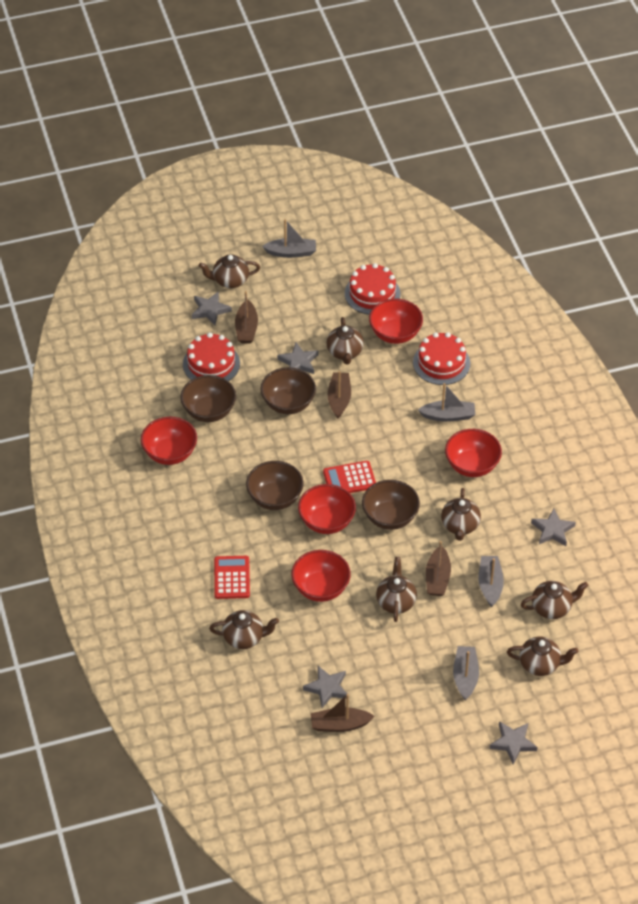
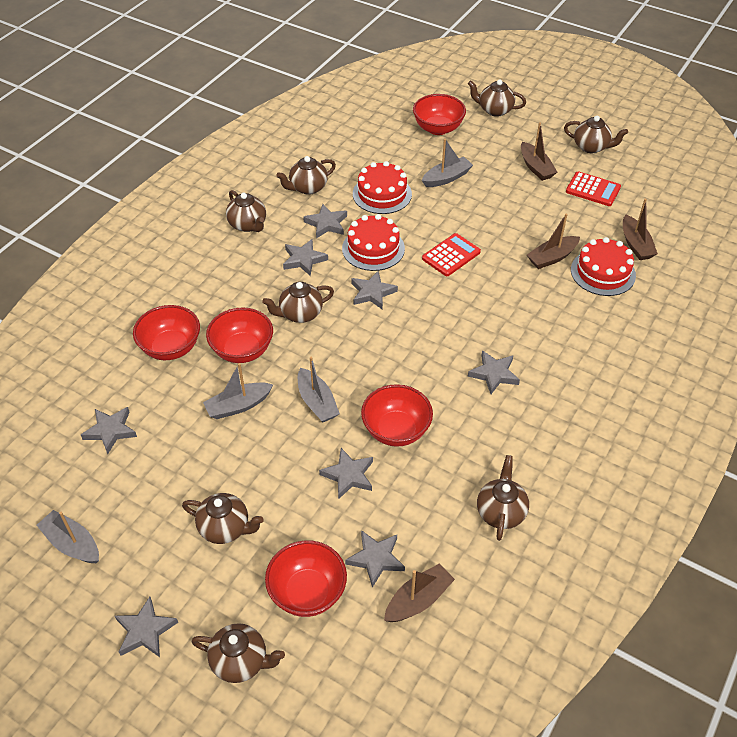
brown bowl: [180,375,236,422] [246,461,303,510] [260,367,316,414] [362,480,420,530] = 4 -> none = 0
brown teapot: [199,254,260,288] [209,610,279,649] [327,317,364,365] [376,557,417,622] [441,488,481,541] [507,637,578,676] [521,581,588,619] = 7 -> [182,493,264,544] [191,623,285,683] [226,190,266,232] [262,282,334,323] [276,156,336,195] [468,79,526,117] [477,455,529,541] [564,116,628,153] = 8
grey star: [192,291,232,325] [277,342,319,374] [303,666,347,708] [489,721,538,764] [531,509,576,546] = 5 -> [81,407,137,454] [115,597,178,657] [283,239,328,276] [303,204,347,238] [319,448,373,499] [345,530,405,588] [351,271,398,310] [468,350,520,394] = 8

